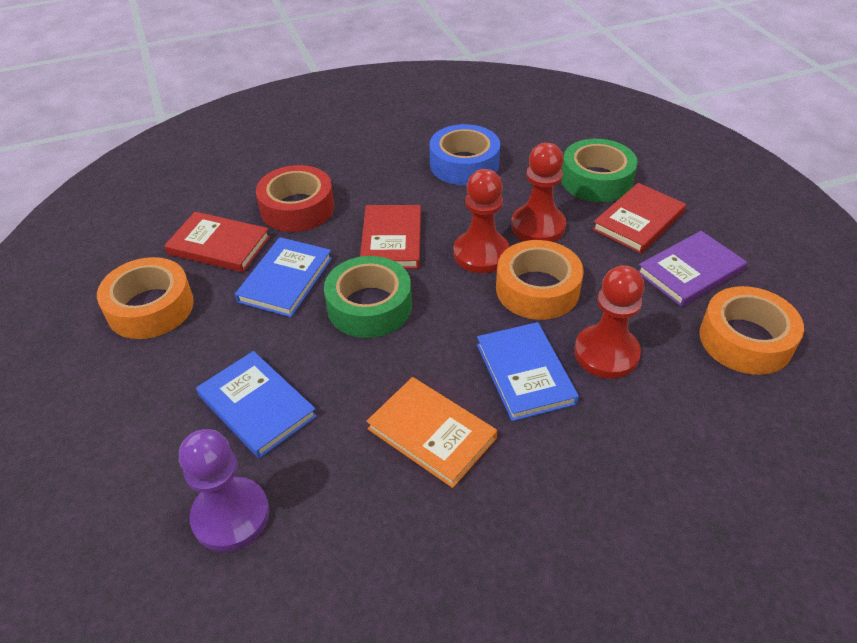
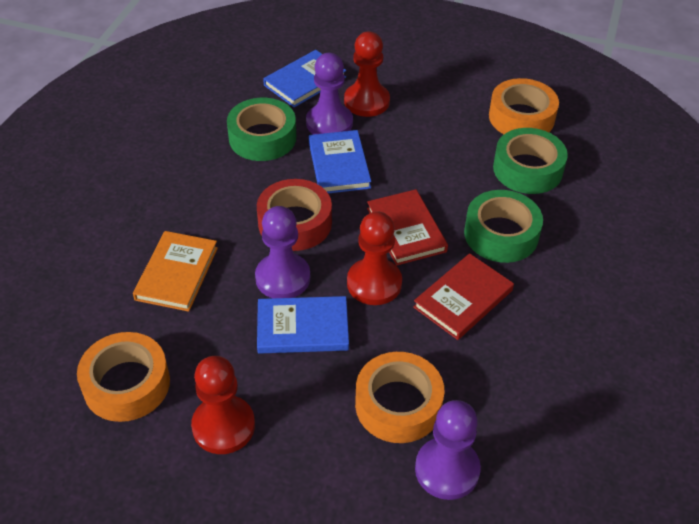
blue tape: [430,124,500,185] = 1 -> none = 0
green tape: [324,256,412,338] [561,139,638,202] = 2 -> [227,98,296,161] [464,190,543,263] [493,128,568,194] = 3
purple book: [638,231,747,307] = 1 -> none = 0
purple pawn: [179,429,269,552] = 1 -> [255,206,310,298] [306,53,353,135] [415,400,481,500] = 3
red book: [164,212,270,272] [360,205,421,269] [592,183,686,254] = 3 -> [367,189,448,266] [413,253,514,340] = 2

